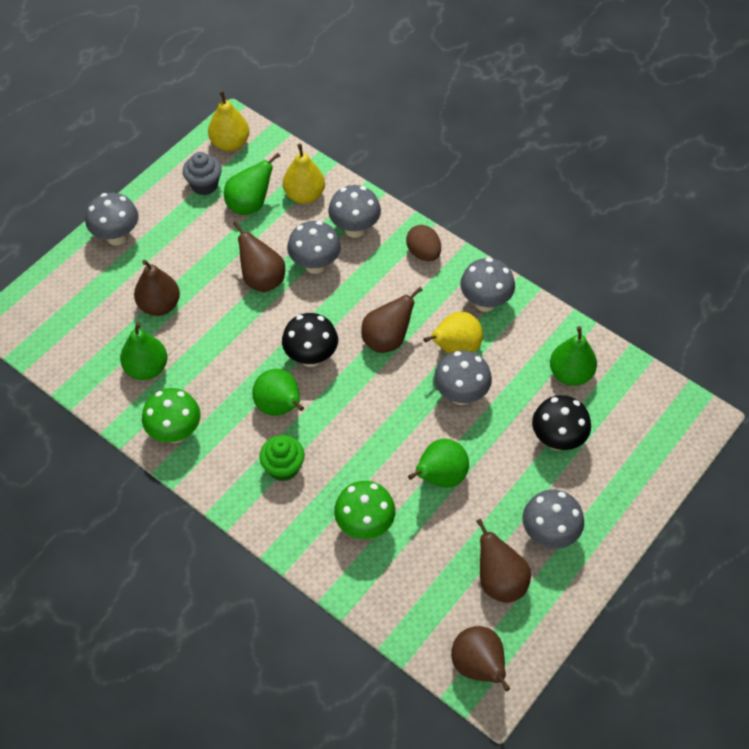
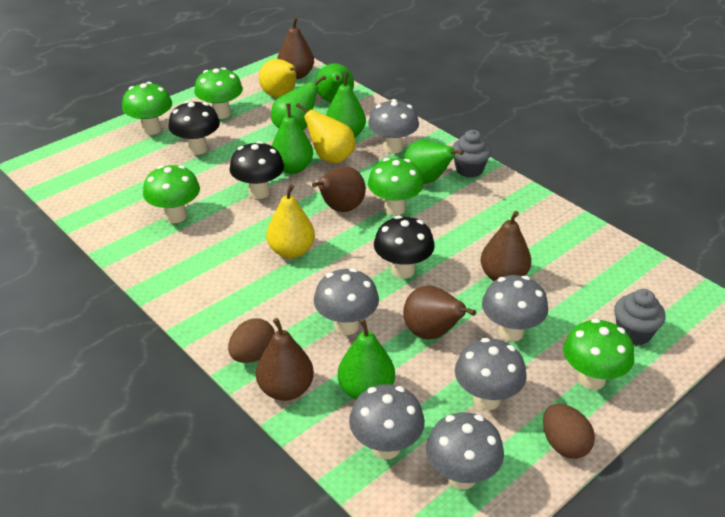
black mushroom: [282,313,338,367] [532,395,591,451] = 2 -> [168,101,220,155] [229,141,284,199] [374,215,435,279] = 3
brown egg: [406,225,441,261] = 1 -> [228,318,275,363] [543,404,595,459] = 2
green cupcake: [259,435,305,481] = 1 -> none = 0
green mushroom: [142,388,201,443] [334,481,396,539] = 2 -> [122,82,172,135] [143,165,200,223] [194,67,243,119] [368,158,424,216] [563,319,634,390] = 5
green pear: [120,322,167,380] [224,153,280,215] [252,369,304,416] [408,439,469,488] [550,326,597,386] = 5 -> [271,75,326,130] [271,104,313,174] [316,64,354,102] [326,72,366,137] [338,319,395,399] [404,140,464,184] = 6
grey cupcake: [183,152,222,195] = 1 -> [452,130,492,178] [614,289,666,345] = 2

